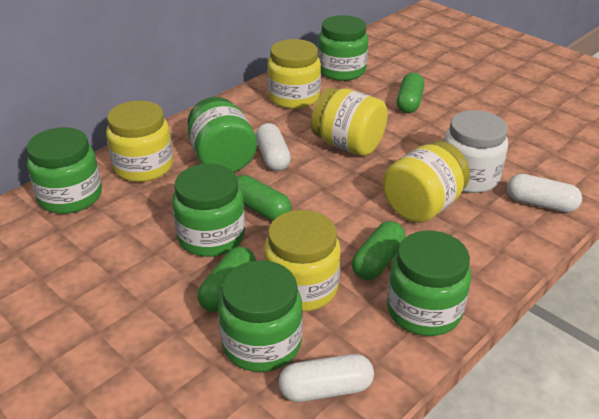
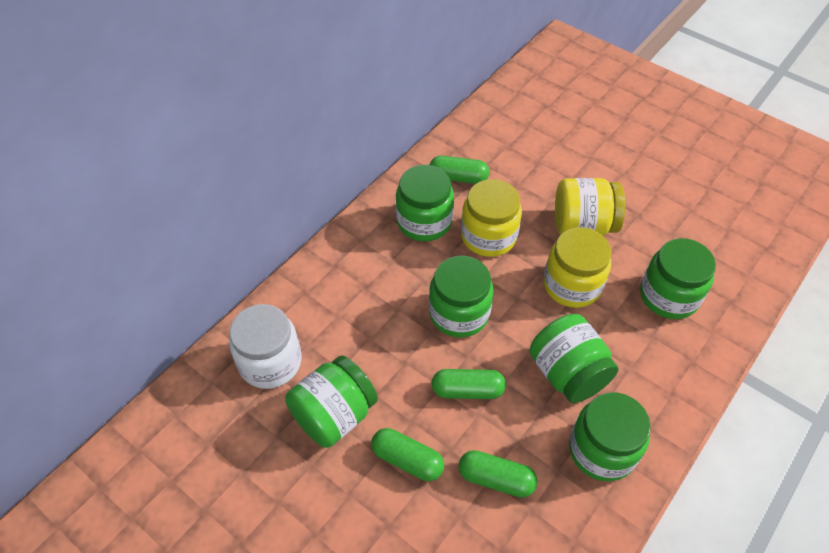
white capsule: [256,123,291,171] [279,354,374,402] [507,174,582,213] = 3 -> none = 0
yellow jar: [106,101,173,182] [264,210,341,311] [267,39,321,109] [311,88,388,156] [383,141,470,223] = 5 -> [461,179,522,257] [544,227,611,308] [555,178,625,236] = 3

